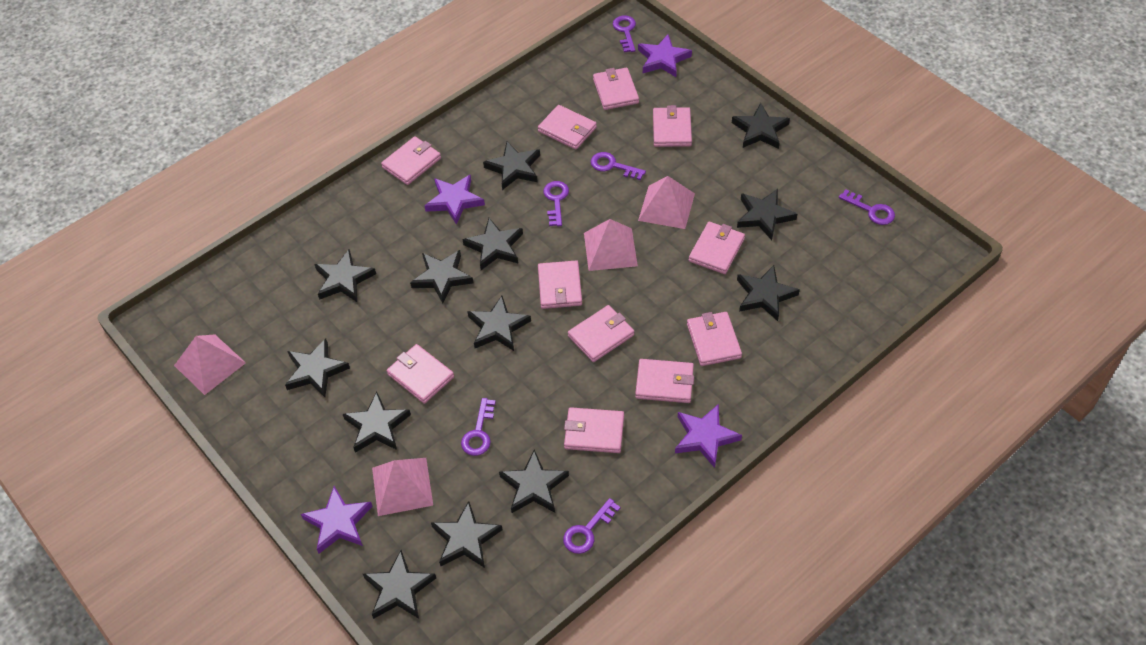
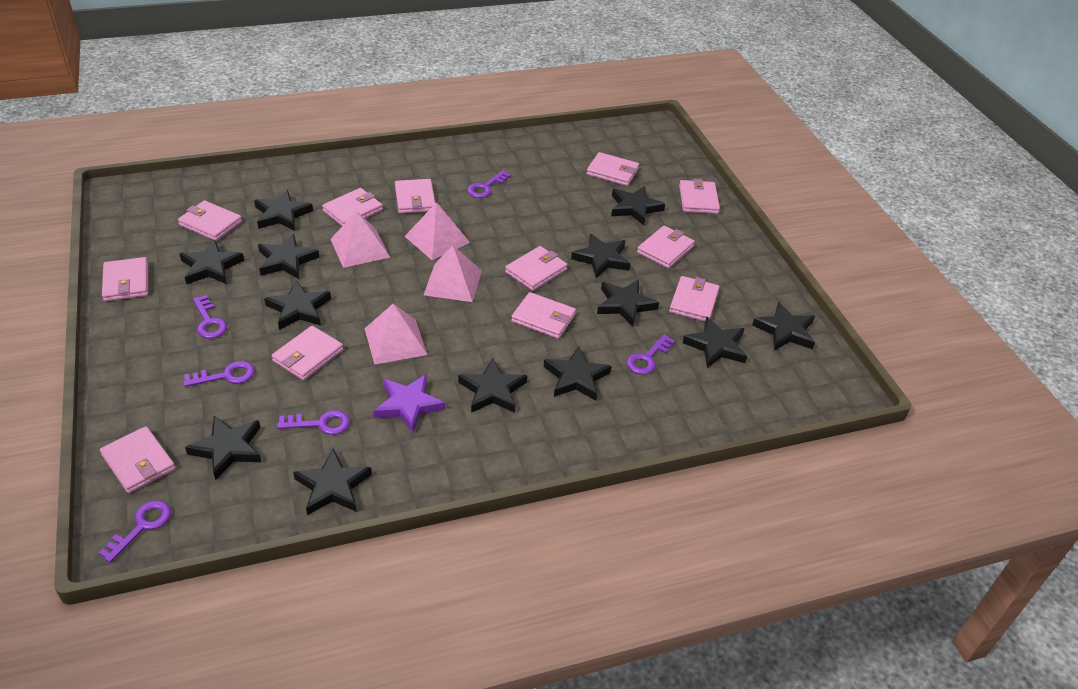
pink wallet: [381,136,441,185] [387,344,454,404] [538,105,597,150] [538,260,582,309] [564,407,624,453] [568,305,634,362] [593,68,639,110] [635,359,694,403] [653,105,692,147] [687,312,742,366] [689,222,745,274] = 11 -> [100,426,176,493] [102,257,148,301] [178,200,242,241] [272,326,343,380] [322,188,383,226] [395,179,435,214] [505,246,567,291] [511,292,576,339] [586,152,639,186] [637,226,695,269] [669,276,720,322] [679,179,720,214] = 12
purple star: [301,486,373,554] [425,175,485,225] [638,35,692,77] [675,404,742,468] = 4 -> [373,374,445,433] = 1

